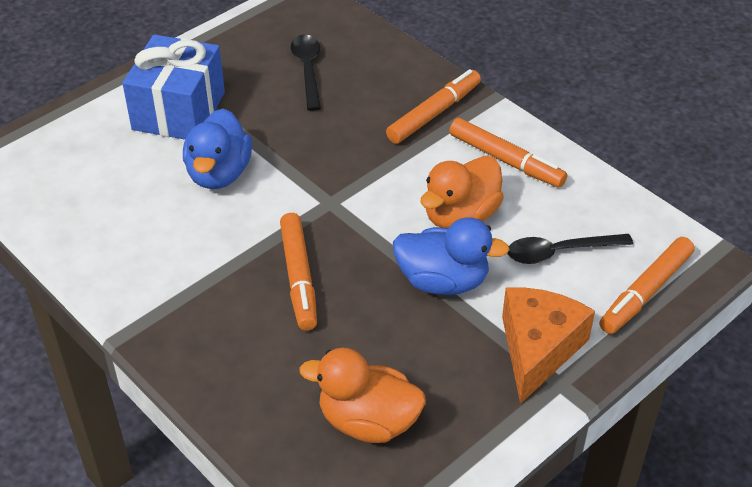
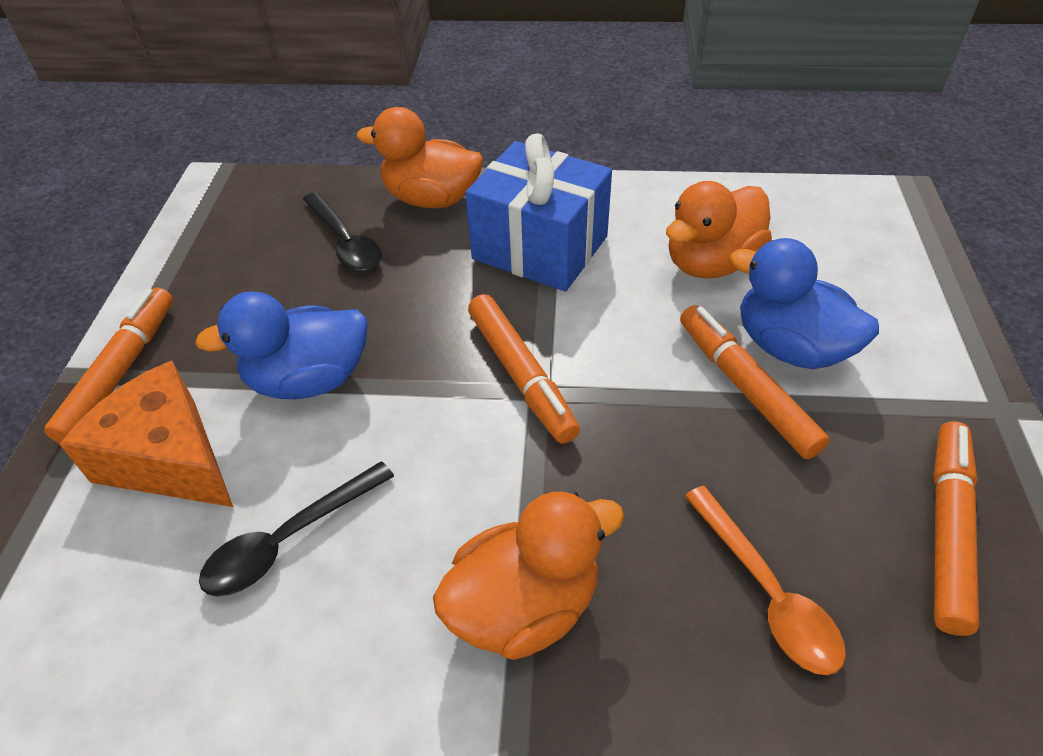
orange duck: [299,348,426,443] [420,156,504,228] = 2 -> [357,107,483,208] [433,490,624,660] [666,181,772,279] = 3
orange spoon: none = 0 -> [685,486,846,675] = 1

